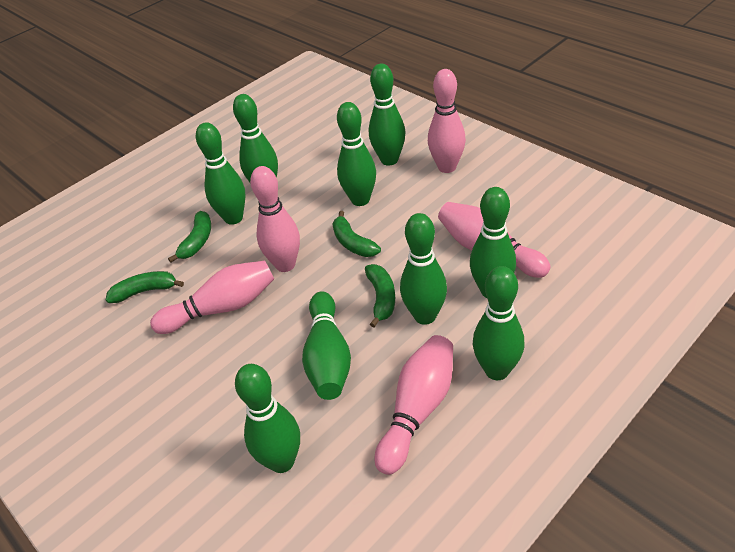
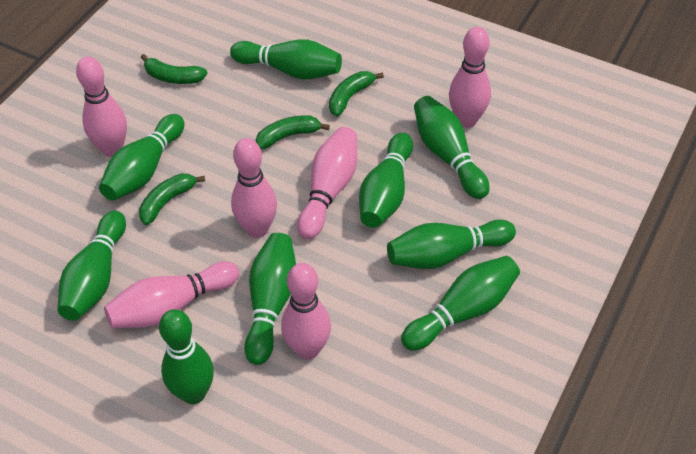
pink bowling pin: [150,261,274,334] [250,166,300,272] [375,335,453,475] [428,69,466,173] [438,202,551,278] = 5 -> [76,57,127,157] [104,261,239,328] [231,138,277,238] [281,263,331,360] [297,127,357,239] [449,27,491,128] = 6

